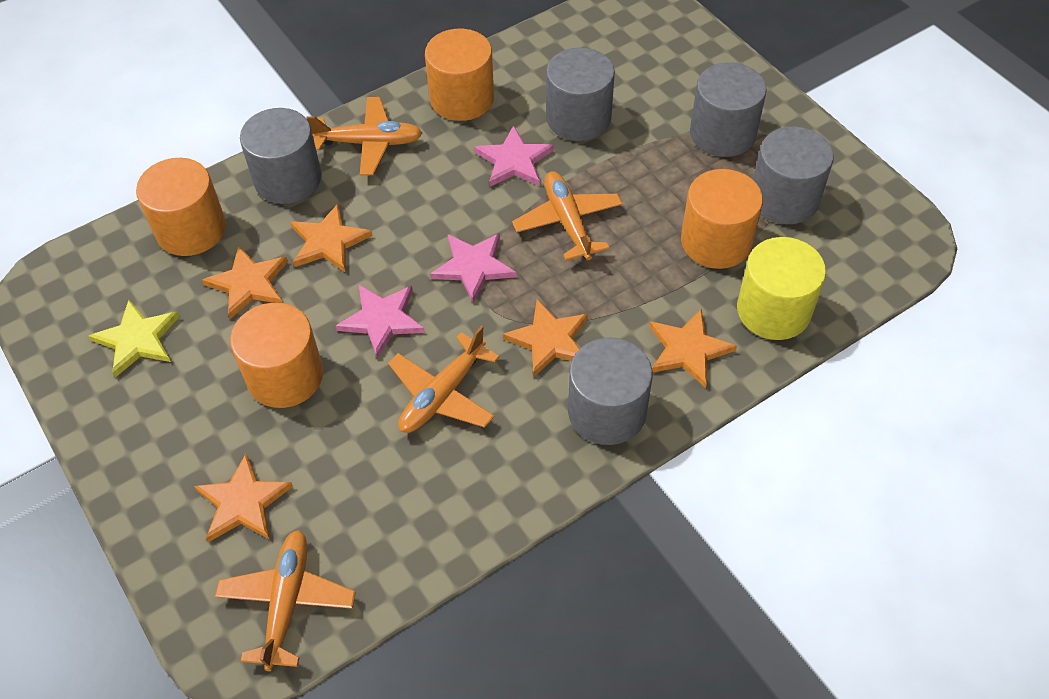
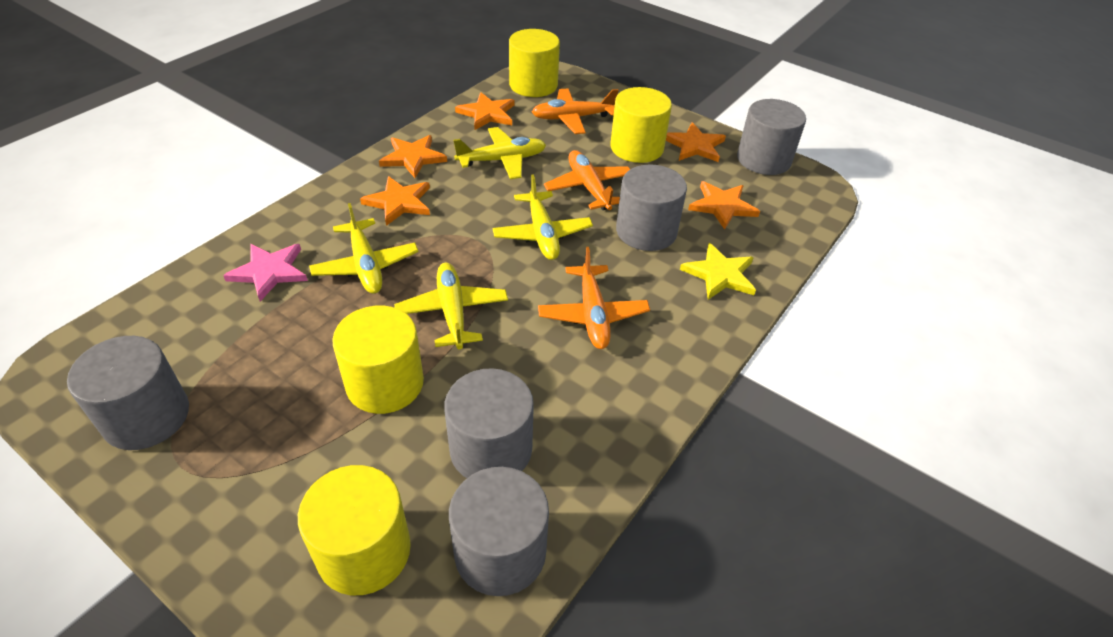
orange cylinder: [136,158,226,256] [230,303,323,408] [425,29,494,121] [681,169,763,269] = 4 -> none = 0
orange plane: [215,530,356,671] [306,97,422,176] [388,326,500,433] [512,171,623,261] = 4 -> [532,89,619,134] [538,247,650,349] [544,150,630,210] = 3
pink star: [336,285,425,358] [430,233,516,303] [474,125,554,187] = 3 -> [223,244,308,302] = 1
yellow cylinder: [737,237,826,340] = 1 -> [298,465,411,595] [332,306,424,414] [509,29,560,97] [610,87,672,163] = 4
yellow plane: none = 0 -> [309,203,419,294] [394,263,508,349] [453,127,546,179] [492,174,593,260] = 4

